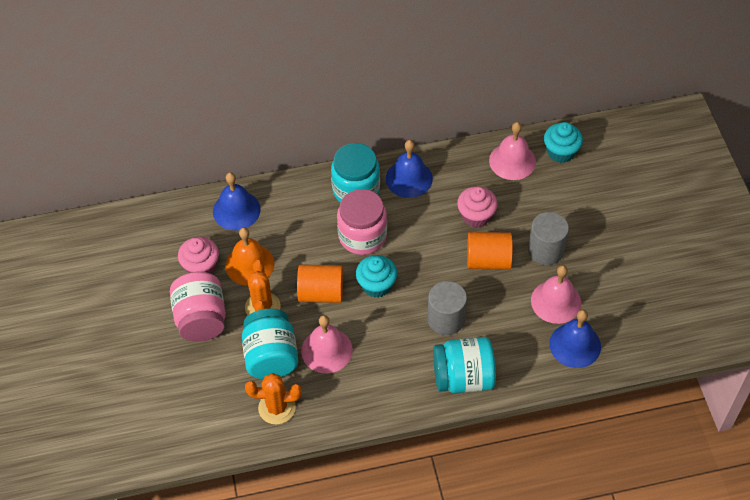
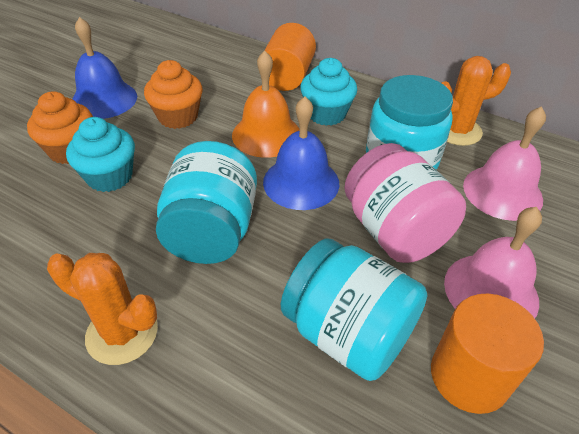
blue bell: [213,172,261,230] [386,140,433,198] [549,310,601,368] = 3 -> [72,17,137,119] [263,96,339,210] = 2
grey cylinder: [427,281,467,335] [528,212,569,265] = 2 -> none = 0
orange cupcake: none = 0 -> [27,91,93,164] [144,60,203,129] = 2
pink bell: [301,315,353,373] [489,122,536,180] [531,265,581,324] = 3 -> [444,207,542,318] [463,106,546,221] = 2
pink cupcake: [178,237,219,274] [457,186,498,228] = 2 -> none = 0
pink jar: [170,272,226,342] [337,189,387,255] = 2 -> [344,143,466,263] = 1

